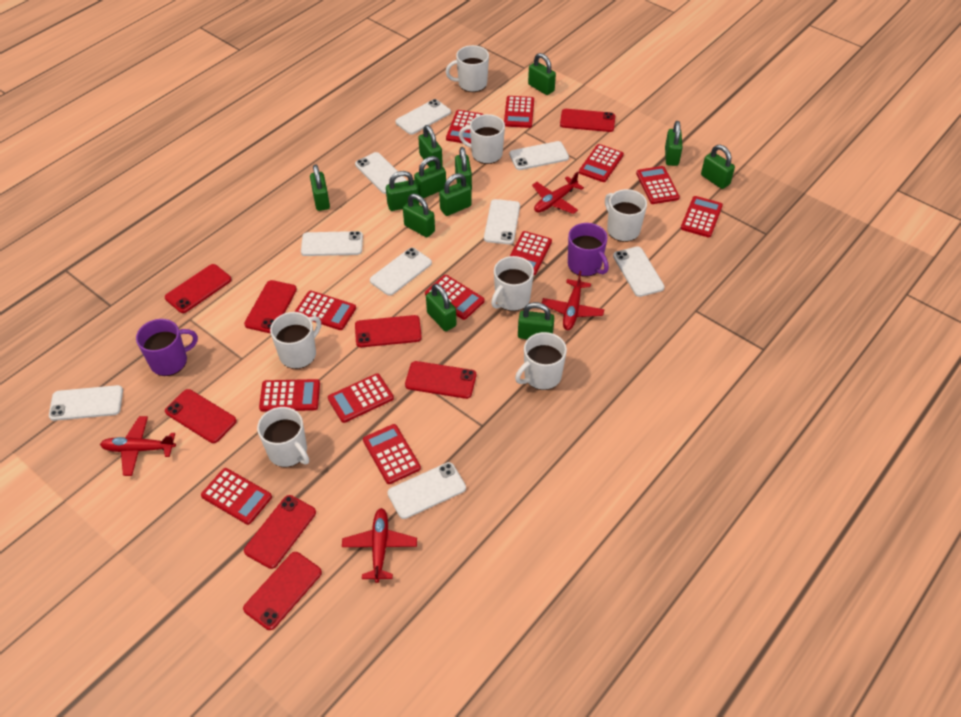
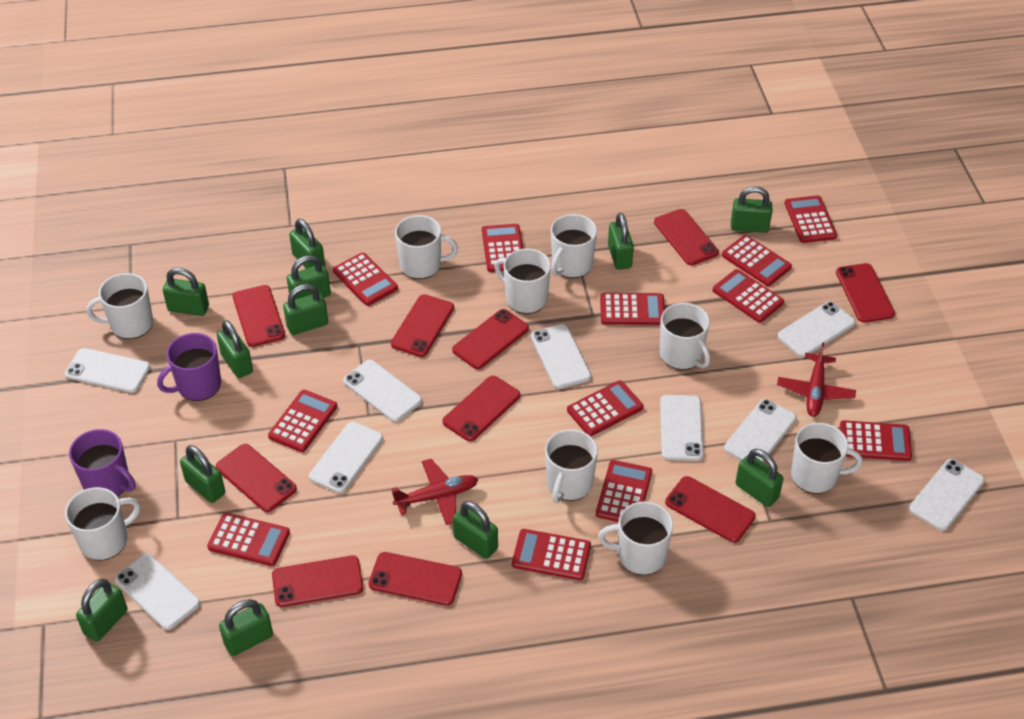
red phone: [165,264,231,313] [165,389,237,443] [243,552,322,630] [244,280,297,333] [244,495,316,569] [355,315,422,347] [405,361,476,399] [560,109,615,132] = 8 -> [216,444,297,512] [233,285,285,347] [272,556,363,607] [369,552,462,606] [391,294,454,357] [443,376,520,441] [452,309,529,369] [654,209,719,265] [665,476,756,543] [836,263,895,323] = 10
red plane: [100,416,176,476] [342,508,417,583] [532,172,584,214] [542,271,604,330] = 4 -> [392,459,478,525] [777,342,856,417] = 2
white mug: [257,407,309,467] [270,312,321,369] [446,45,489,92] [459,114,505,164] [491,256,534,311] [515,332,567,390] [605,189,647,242] = 7 -> [65,487,140,561] [86,273,153,339] [395,215,458,279] [494,249,551,314] [545,429,598,503] [551,214,597,278] [598,501,673,575] [660,303,710,370] [791,423,863,494] = 9

